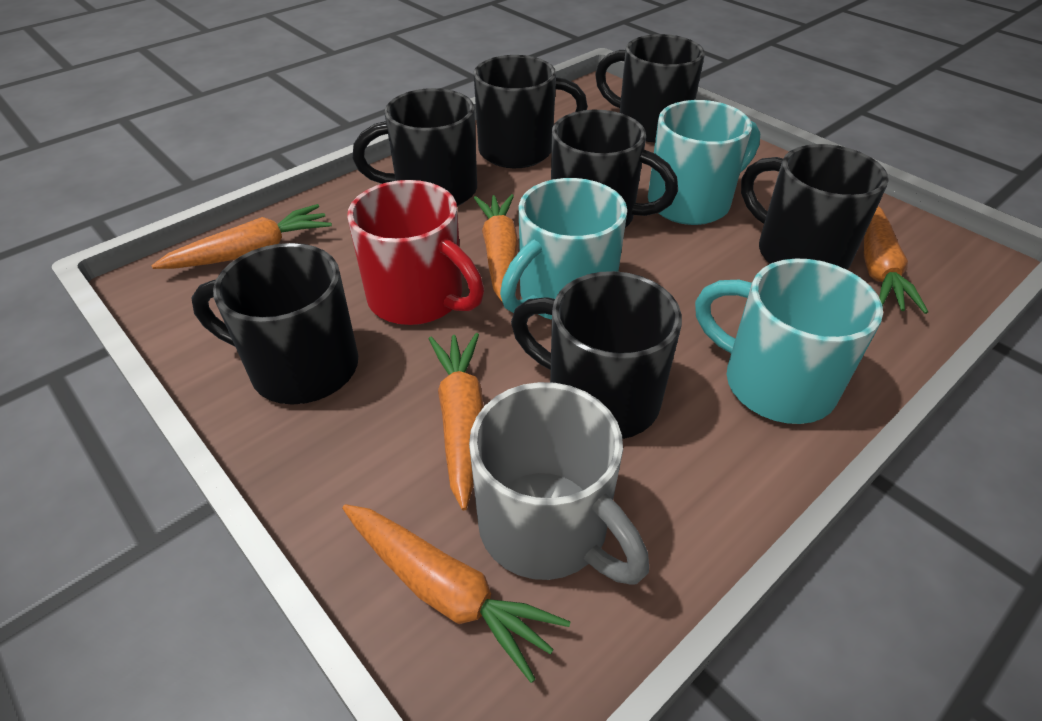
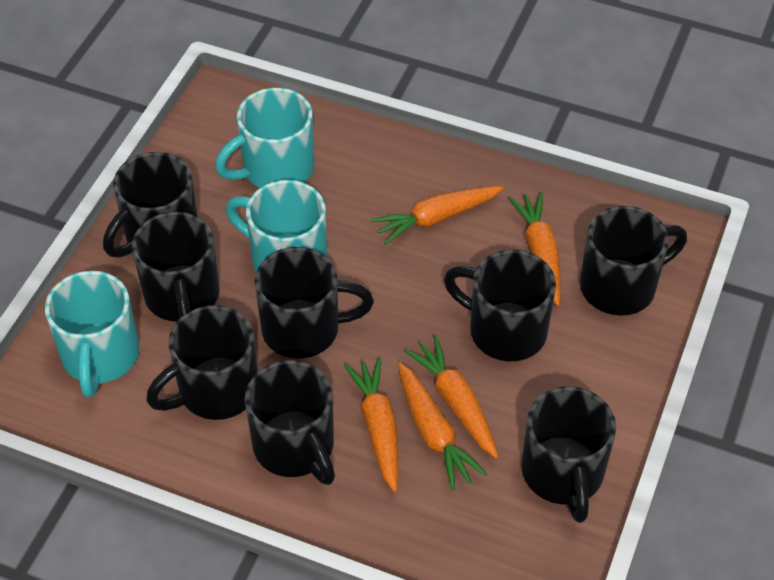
black mug: [191,243,358,405] [353,88,477,206] [474,55,588,168] [511,271,682,439] [551,110,678,228] [595,34,705,143] [741,144,889,270] = 7 -> [103,152,198,258] [132,212,220,322] [146,305,258,420] [245,360,335,485] [254,247,374,359] [444,250,556,361] [522,386,616,523] [580,206,687,316] = 8
grey mug: [469,382,649,585] = 1 -> none = 0
red mug: [347,180,484,325] = 1 -> none = 0

